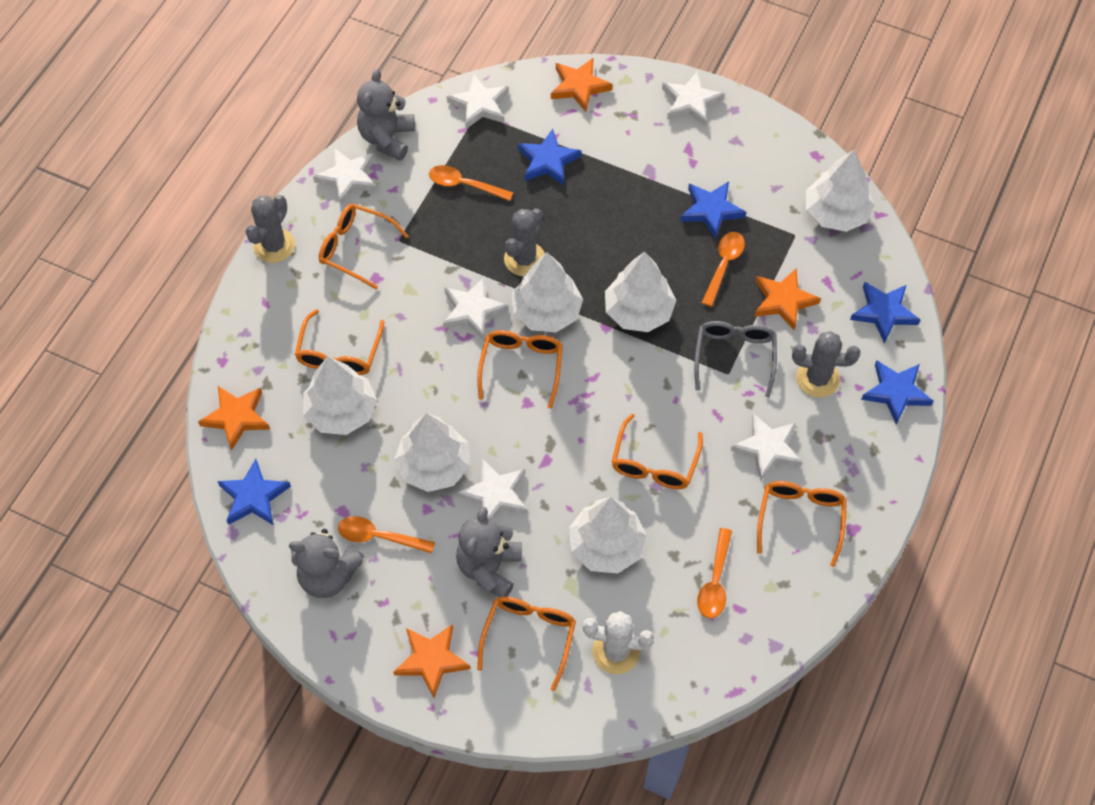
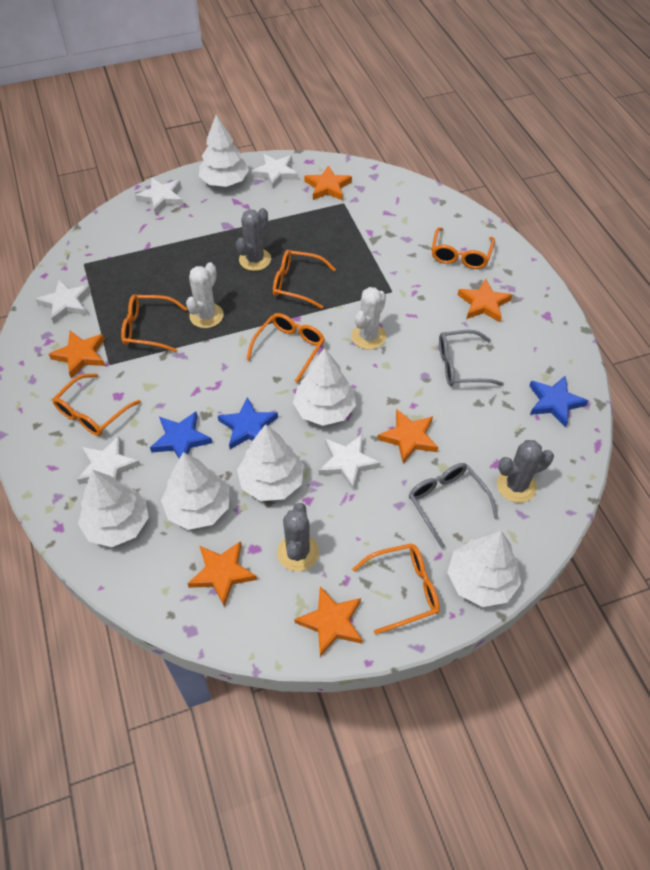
blue star: [217,459,291,525] [518,129,582,185] [680,181,746,239] [850,282,920,344] [861,360,933,425] = 5 -> [150,412,212,458] [218,397,278,449] [529,376,588,428] = 3
grey glasses: [694,321,777,398] = 1 -> [409,463,498,548] [439,330,504,386] = 2
grey teddy bear: [289,529,364,598] [357,69,415,161] [456,507,522,597] = 3 -> none = 0
orange spoon: [338,516,435,554] [429,165,513,201] [697,528,732,618] [702,232,745,307] = 4 -> none = 0
orange star: [198,386,270,451] [393,624,470,698] [551,57,613,112] [755,268,821,330] = 4 -> [49,331,105,378] [187,541,257,607] [294,586,362,657] [304,165,352,201] [378,409,438,464] [458,279,512,322] = 6
white cactus: [583,611,654,674] = 1 -> [186,262,224,328] [351,287,386,350] = 2
white star: [313,148,378,206] [443,277,509,339] [447,74,509,129] [457,458,527,520] [662,71,725,127] [730,413,802,481] = 6 -> [36,279,91,324] [77,436,141,485] [135,178,183,215] [251,154,298,189] [319,435,381,490] = 5

